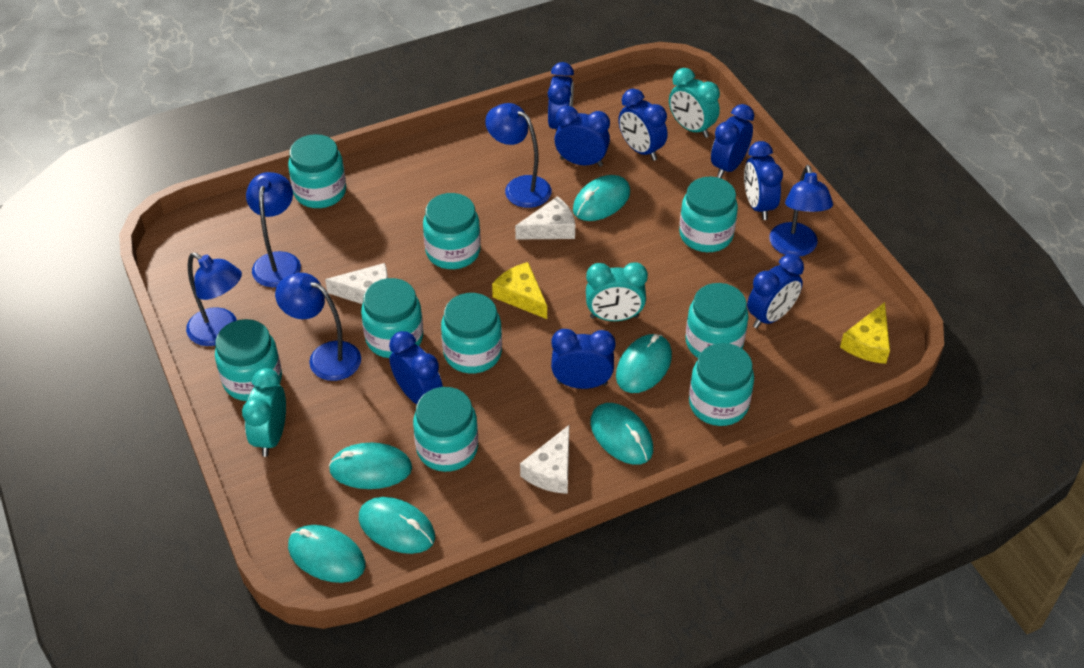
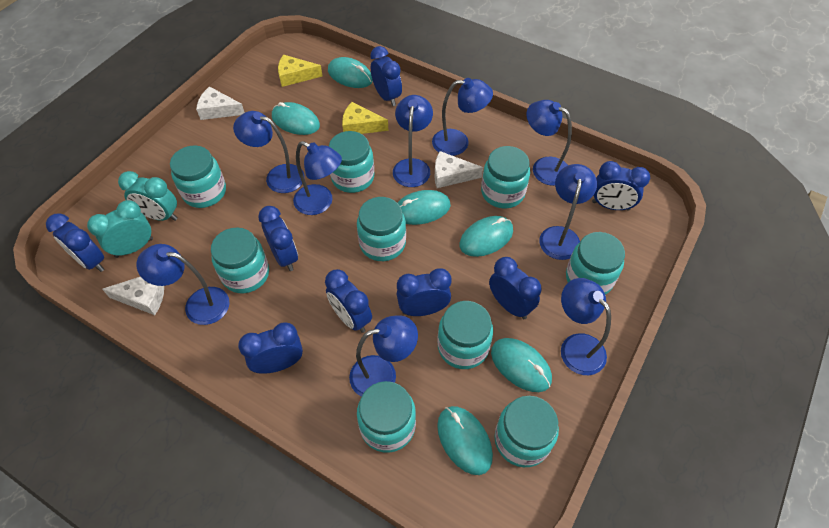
blue lamp: [186,252,242,346] [246,172,301,287] [275,273,361,381] [485,103,551,208] [769,165,833,257] = 5 -> [136,244,230,325] [233,111,305,193] [293,141,342,215] [349,315,418,397] [393,95,433,187] [432,78,493,156] [527,100,572,186] [539,164,597,260] [561,278,611,375] = 9
turquoise clock: [242,368,286,457] [586,262,648,321] [669,68,720,138] = 3 -> [87,200,153,258] [118,171,178,221] = 2

